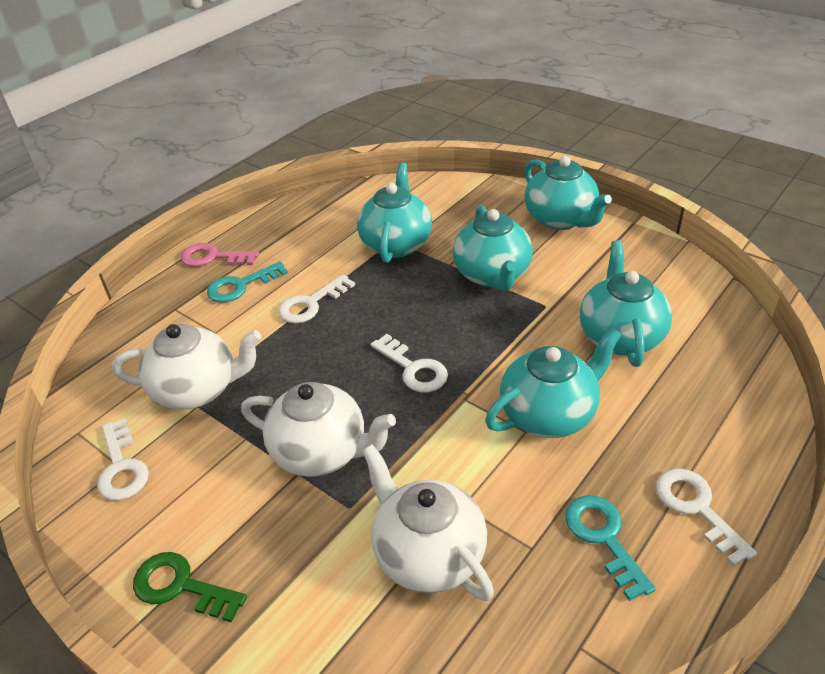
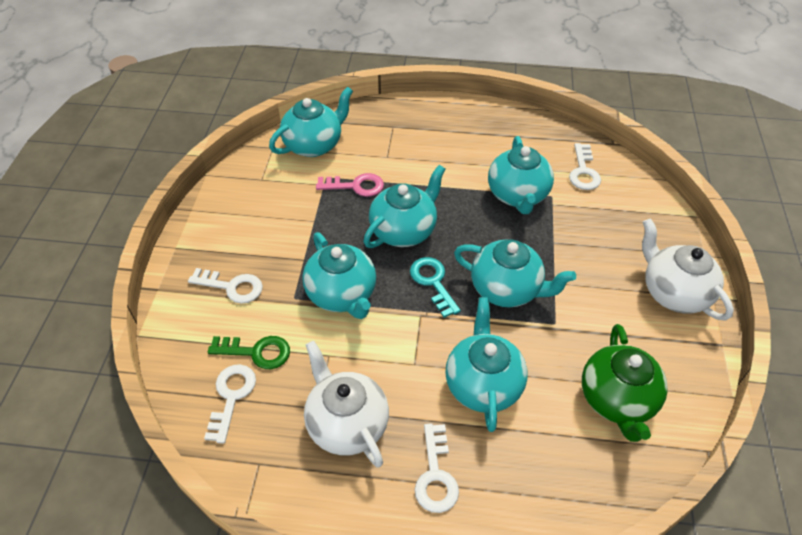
green teapot: none = 0 -> [582,324,668,442] = 1
turquoise key: [207,261,288,302] [565,495,656,601] = 2 -> [410,257,461,318] = 1
turquoise teapot: [357,163,432,263] [453,205,533,291] [485,328,621,438] [524,156,612,230] [580,240,672,367] = 5 -> [269,87,353,157] [302,232,376,319] [363,165,445,248] [445,297,528,432] [454,240,576,307] [488,136,554,214] = 6
white teapot: [112,324,262,410] [241,382,396,477] [362,444,494,601] = 3 -> [304,341,389,468] [642,218,734,321] = 2

